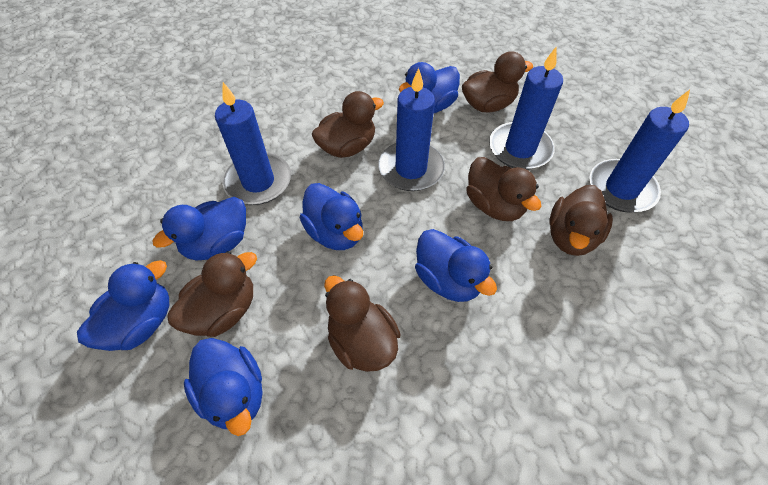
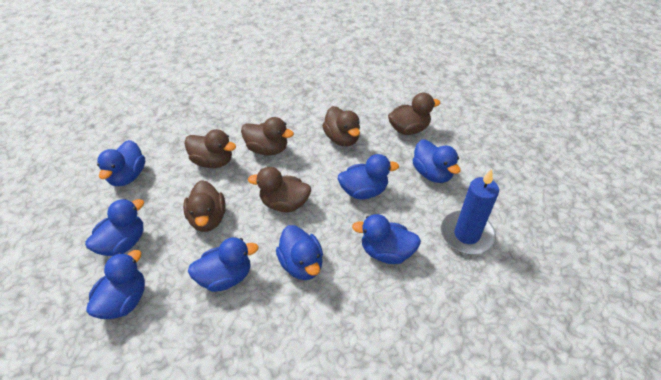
blue candle: [215,82,291,205] [378,68,445,191] [489,47,563,170] [589,90,690,213] = 4 -> [441,169,499,255] = 1
blue duck: [77,260,169,351] [153,197,246,261] [184,338,263,436] [300,183,363,250] [399,62,460,113] [415,229,497,302] = 6 -> [85,199,144,256] [86,250,145,319] [97,140,145,186] [188,237,259,292] [276,225,323,280] [338,154,399,200] [352,214,421,264] [412,139,460,183] = 8

